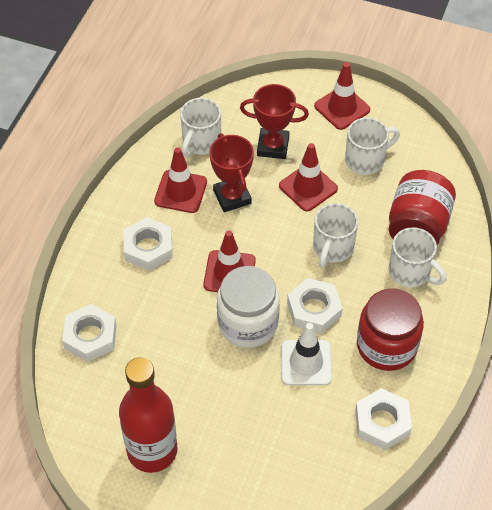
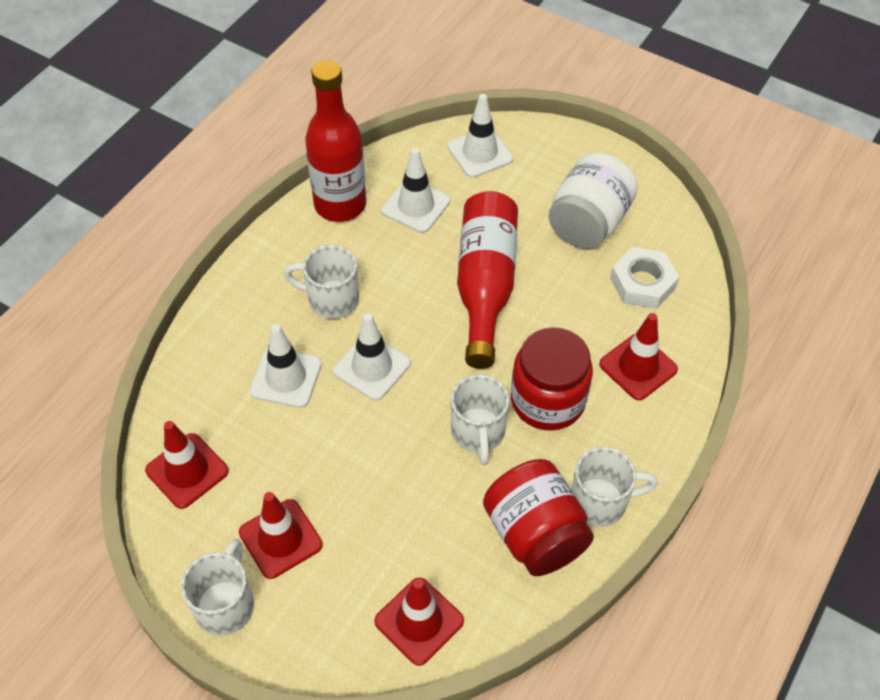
red bottle: [119,357,178,473] = 1 -> [305,60,366,222] [457,191,518,369] = 2
red trophy: [209,133,254,212] [240,84,309,159] = 2 -> none = 0
white nut: [62,304,116,362] [123,217,173,271] [287,278,343,334] [355,388,412,450] = 4 -> [610,247,679,309] = 1
white traffic cone: [281,323,332,386] = 1 -> [250,324,322,408] [333,313,411,400] [382,148,450,233] [447,94,513,178] = 4

